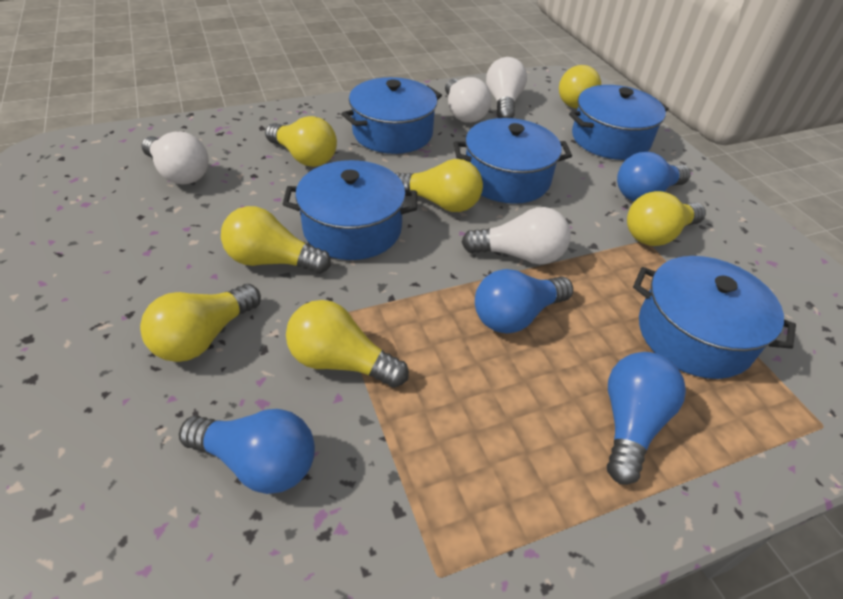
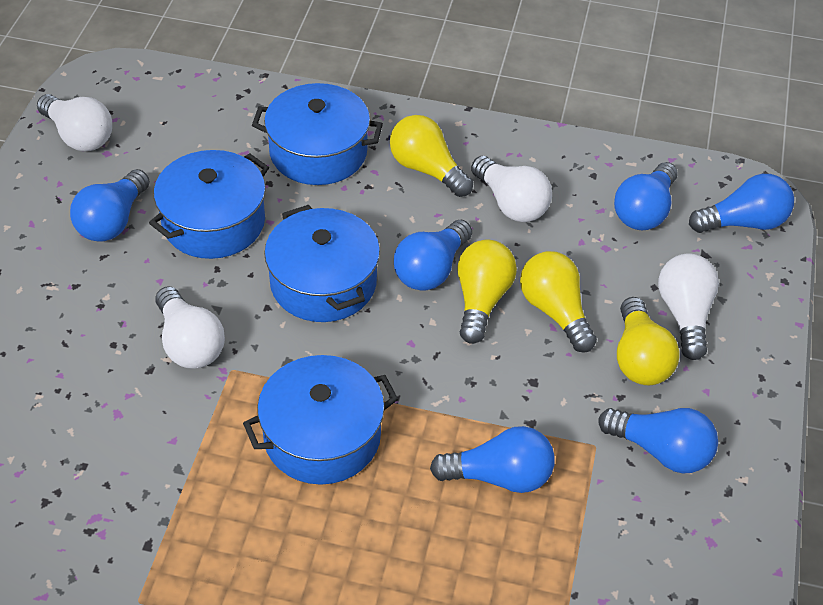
blue light bulb: [179,409,315,494] [475,269,573,333] [607,352,686,485] [617,152,691,201] = 4 -> [70,169,150,242] [394,220,472,291] [430,426,555,493] [598,408,718,474] [614,162,678,231] [689,174,794,233] = 6
blue pot: [283,160,417,260] [342,77,442,154] [453,118,572,204] [569,85,669,160] [633,256,796,379] = 5 -> [149,150,269,259] [243,355,398,485] [252,83,383,185] [264,205,380,322] = 4
yellow light bulb: [140,284,261,362] [221,206,331,274] [265,116,337,167] [286,300,409,388] [395,159,483,212] [559,65,601,109] [627,191,706,246] = 7 -> [390,115,473,197] [458,240,517,344] [520,251,597,352] [617,297,680,385] = 4

